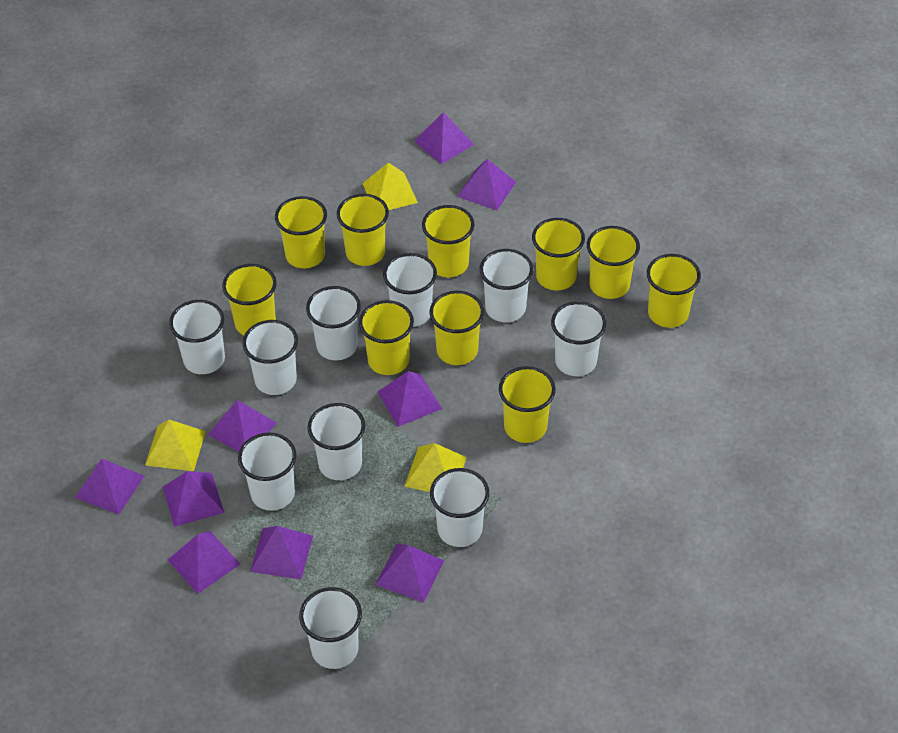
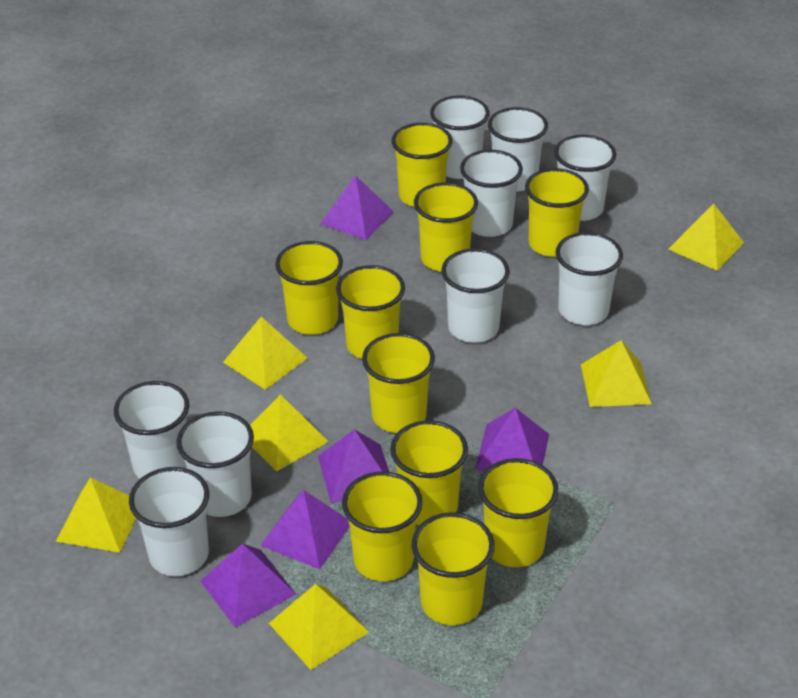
purple pyramid: [75,459,144,514] [163,471,224,527] [168,531,240,594] [208,400,277,452] [250,526,313,579] [375,544,444,603] [378,371,442,427] [414,112,475,164] [457,159,516,210] = 9 -> [200,544,297,627] [260,490,350,570] [318,429,389,503] [320,175,394,240] [475,408,549,471] = 5
white cup: [169,300,225,374] [238,432,296,511] [242,320,298,395] [299,587,362,669] [306,286,361,360] [308,403,365,480] [383,253,437,327] [430,468,489,547] [480,249,533,322] [551,301,606,376] = 10 -> [114,381,189,479] [129,467,209,576] [176,411,254,517] [430,95,490,179] [441,248,510,343] [460,150,523,237] [488,107,548,192] [554,135,616,221] [556,232,623,325] = 9
yellow pyramid: [145,420,206,471] [362,163,418,210] [404,443,467,492] = 3 -> [56,477,136,553] [223,317,308,390] [250,394,329,471] [269,584,369,670] [581,340,652,407] [668,203,744,271] = 6

